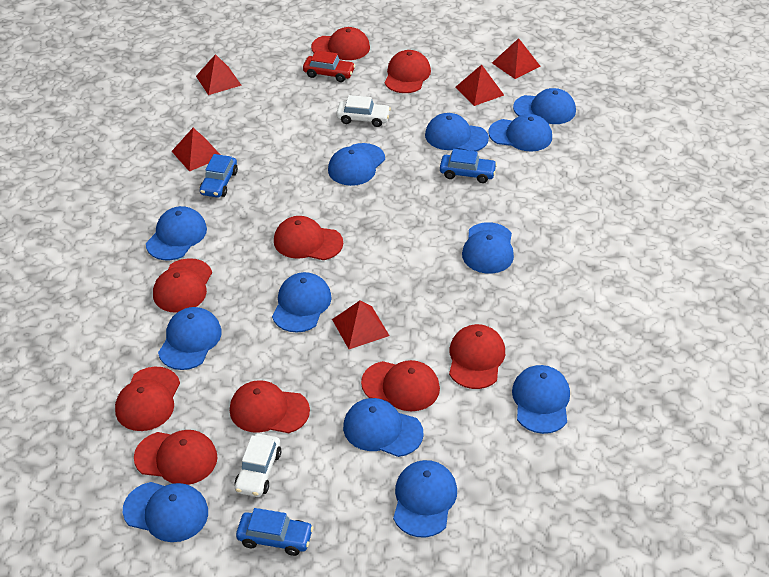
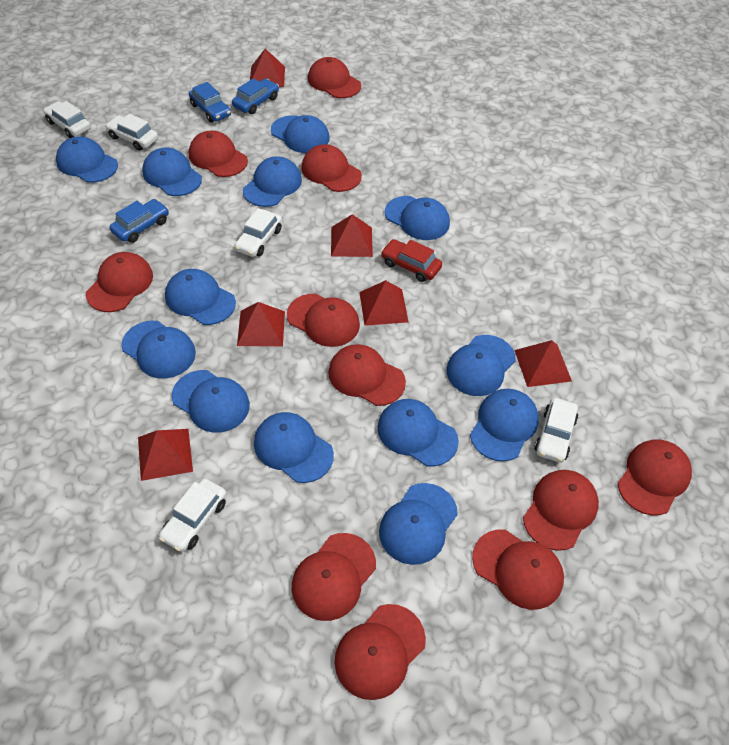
blue cap: [123,482,208,542] [146,206,207,260] [158,307,222,370] [272,272,332,333] [328,143,385,186] [343,398,424,457] [393,460,457,538] [425,113,489,151] [462,222,514,274] [488,114,552,151] [512,365,570,434] [513,88,576,124] = 12 -> [56,137,118,183] [121,321,196,379] [142,147,202,196] [165,269,236,325] [172,370,250,433] [243,156,302,207] [254,412,334,483] [271,115,330,153] [378,399,459,466] [379,483,458,565] [385,196,450,240] [446,335,516,396] [470,389,539,461] = 13
red cap: [115,367,180,431] [134,430,218,485] [153,258,212,313] [230,380,310,433] [274,216,343,260] [311,27,370,60] [361,360,440,411] [385,50,431,93] [449,324,505,389] = 9 -> [86,252,153,312] [189,130,248,177] [287,294,360,347] [292,533,376,621] [301,144,362,192] [308,57,361,98] [328,344,406,406] [334,604,426,700] [472,529,564,610] [523,470,599,551] [618,439,692,515] = 11
red pyramid: [172,128,220,172] [196,54,242,95] [332,301,389,349] [455,65,504,106] [492,38,541,79] = 5 -> [138,429,193,481] [237,302,285,346] [250,49,285,87] [331,214,373,257] [359,280,408,326] [514,340,572,387] = 6
white car: [235,434,281,497] [336,95,391,127] = 2 -> [43,101,91,138] [105,114,158,151] [159,478,227,552] [234,208,282,257] [534,398,578,463] = 5

